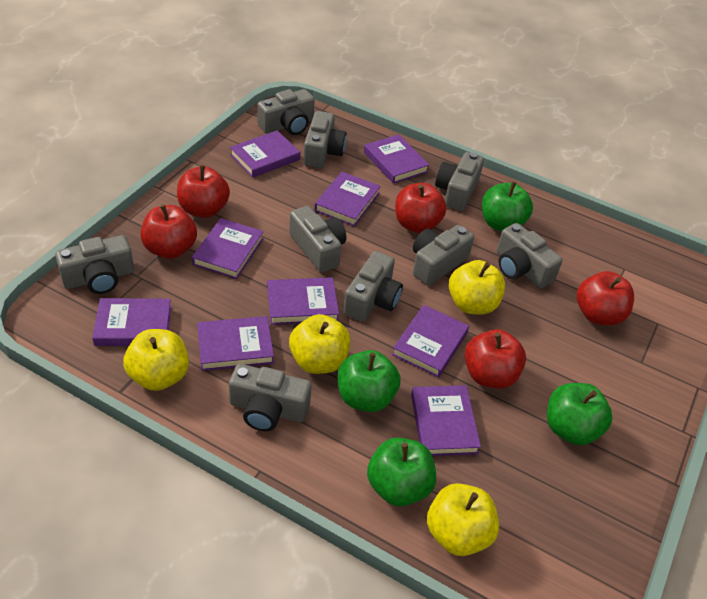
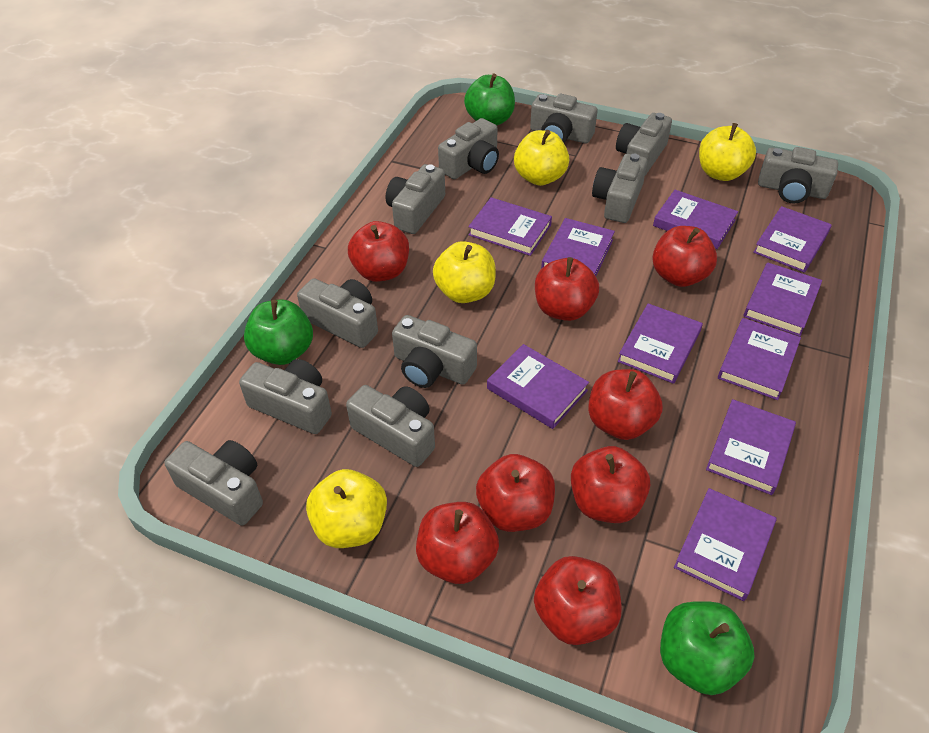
green apple: [338,350,401,412] [367,437,436,506] [482,181,533,232] [547,383,613,445] = 4 -> [244,299,313,365] [464,73,515,125] [660,601,755,695] = 3
grey camera: [55,235,134,294] [229,364,311,431] [257,89,315,135] [289,206,346,273] [303,111,346,168] [343,251,403,322] [413,225,474,286] [435,152,484,211] [497,223,563,288] = 9 -> [164,440,263,526] [239,359,332,434] [297,278,378,348] [346,385,435,467] [386,164,445,234] [392,315,477,388] [438,118,499,179] [530,94,598,144] [592,154,647,223] [616,113,672,175] [758,147,838,203] = 11
purple book: [92,298,171,346] [192,218,264,279] [197,316,274,371] [230,130,300,178] [267,277,339,325] [314,172,381,227] [364,135,429,184] [392,305,469,378] [411,385,481,456] = 9 -> [468,197,552,256] [487,344,589,429] [541,218,615,276] [618,303,703,384] [653,190,738,249] [674,488,776,601] [706,399,796,495] [718,318,801,400] [744,262,822,336] [753,206,832,273] = 10
red apple: [141,204,197,259] [177,165,230,218] [395,183,447,233] [465,329,526,389] [577,271,634,325] = 5 -> [348,221,409,282] [416,502,499,584] [476,454,555,532] [534,556,622,645] [535,257,599,321] [571,446,650,523] [588,369,663,440] [652,226,717,287] = 8

